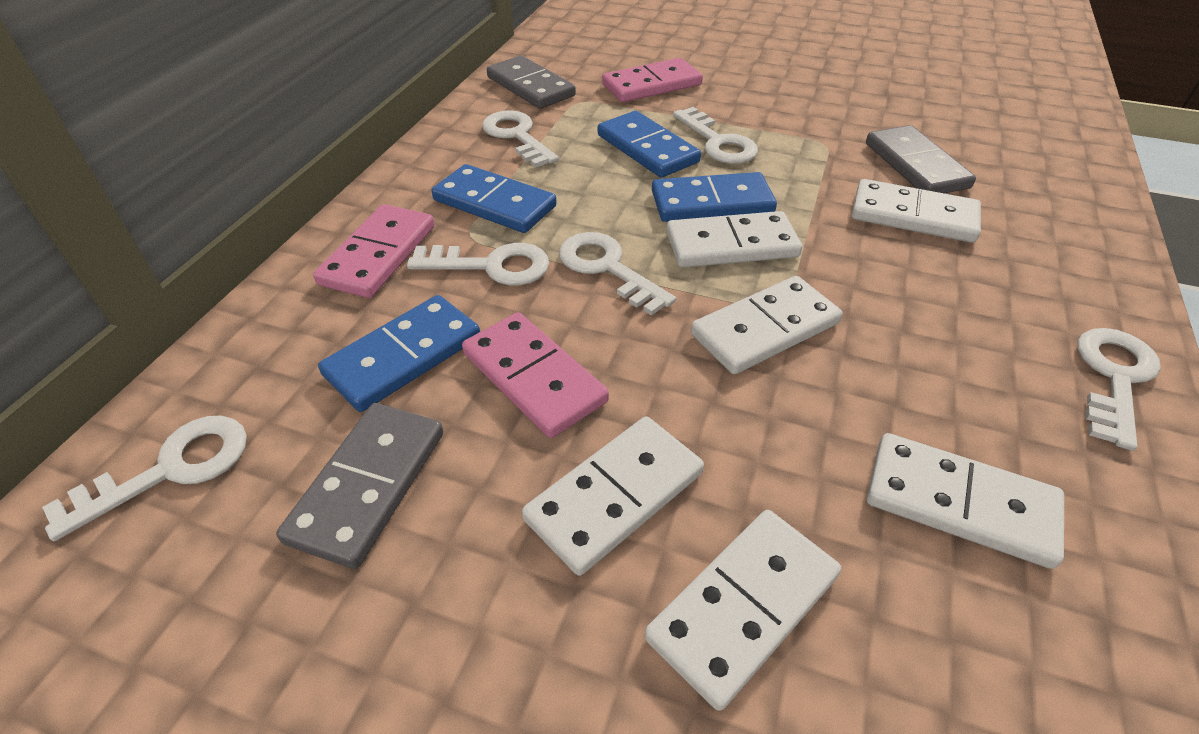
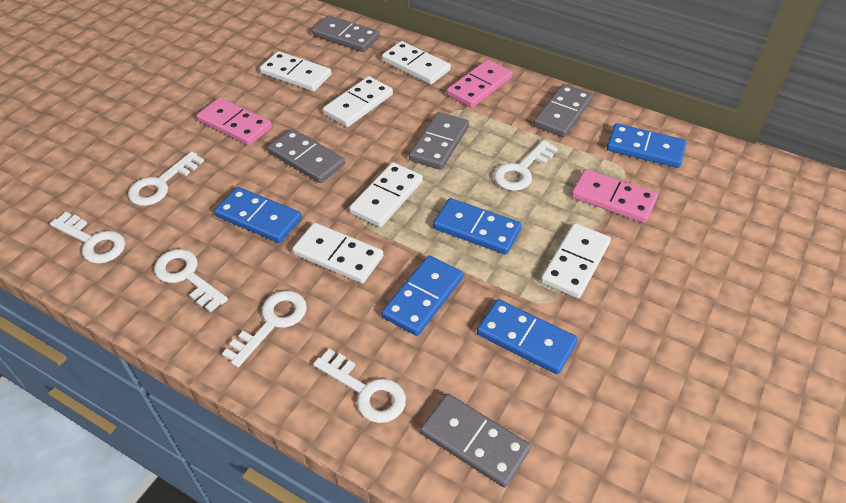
blue domino: [318,295,480,412] [432,164,557,233] [598,111,701,178] [652,172,777,222] = 4 -> [215,187,302,243] [381,255,463,336] [433,198,522,255] [477,299,578,374] [607,123,687,168] = 5
grey domino: [276,403,443,569] [487,56,576,109] [866,125,976,193] = 3 -> [268,129,345,183] [312,15,380,52] [409,112,469,170] [420,394,531,488] [533,84,593,137] = 5

